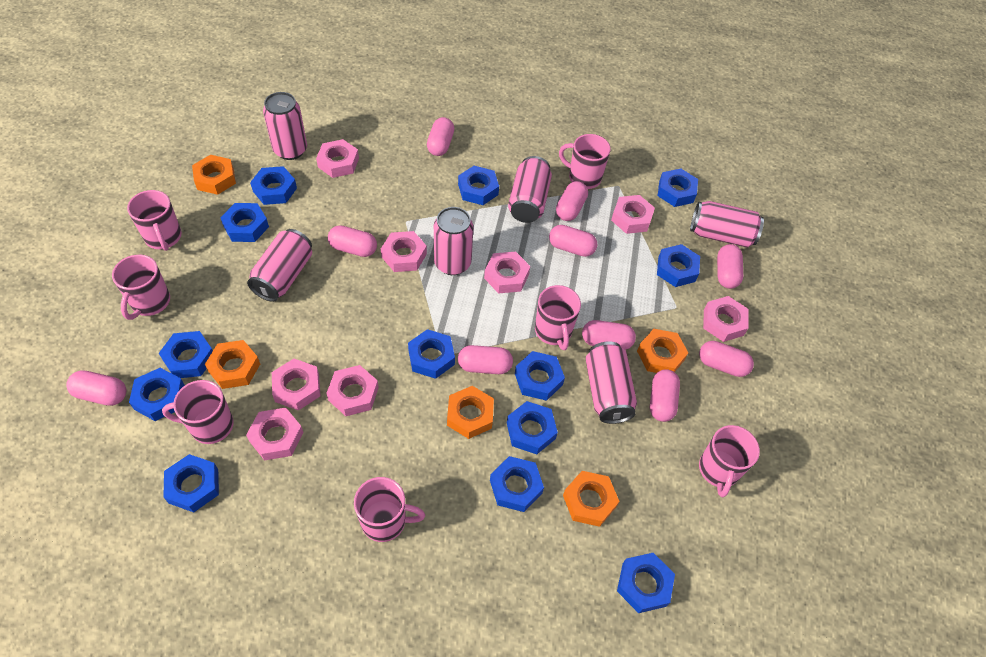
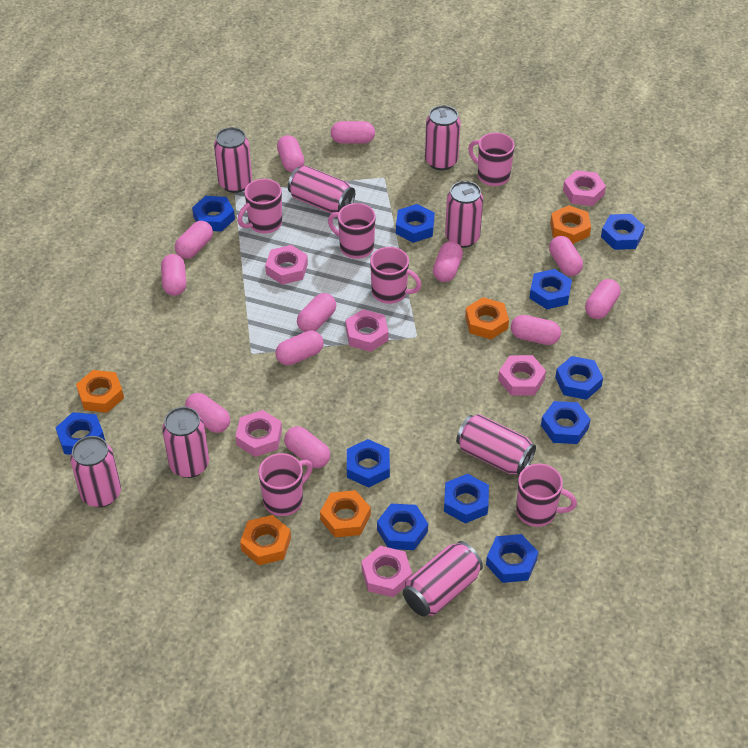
blue nut: [129,368,185,421] [159,331,213,378] [163,454,219,512] [220,203,269,242] [250,166,297,205] [408,329,455,379] [458,166,499,205] [490,456,544,512] [507,401,558,454] [515,351,565,401] [617,553,675,613] [657,168,698,207] [657,244,700,287] = 13 -> [55,412,105,455] [192,196,235,232] [347,439,390,488] [377,504,428,550] [396,204,435,243] [444,474,489,524] [486,534,538,583] [529,269,572,309] [541,401,591,444] [555,356,603,400] [601,214,645,250] = 11
pink can: [247,229,312,302] [263,92,307,160] [434,207,473,275] [508,156,552,223] [585,341,637,424] [690,201,764,247] = 6 -> [70,436,121,507] [162,407,209,478] [214,127,252,193] [288,166,355,214] [403,541,483,617] [425,105,461,170] [445,181,483,248] [456,414,536,475] = 8
pink capsule: [66,370,127,406] [328,225,377,257] [427,117,454,156] [458,345,513,374] [549,225,598,257] [556,181,588,221] [582,320,636,350] [650,369,680,422] [699,341,754,377] [717,244,743,289] = 10 -> [161,254,186,296] [175,221,213,259] [185,393,230,433] [276,331,324,365] [277,135,305,172] [284,426,330,468] [297,293,336,332] [331,121,375,144] [433,241,463,282] [511,315,561,345] [549,236,583,276] [585,279,620,319] = 12
pink mug: [112,255,170,320] [127,190,182,251] [162,380,234,444] [354,477,425,542] [535,285,581,350] [559,134,611,189] [699,425,760,497] = 7 -> [238,179,282,234] [258,453,313,516] [328,203,376,259] [370,247,421,304] [468,132,515,186] [516,463,577,527] = 6
pink nut: [246,408,304,461] [272,359,320,411] [316,139,359,178] [326,365,379,416] [381,231,427,272] [484,252,530,294] [611,195,655,234] [703,296,749,342] = 8 -> [236,410,282,457] [265,245,308,285] [346,309,388,352] [361,546,412,597] [498,355,546,396] [563,170,606,206] = 6

